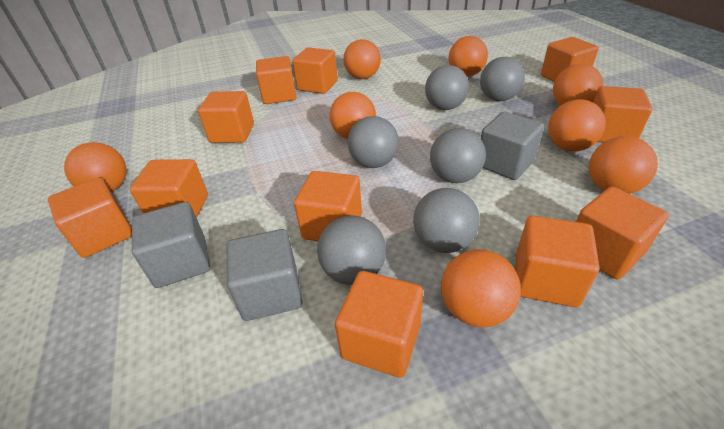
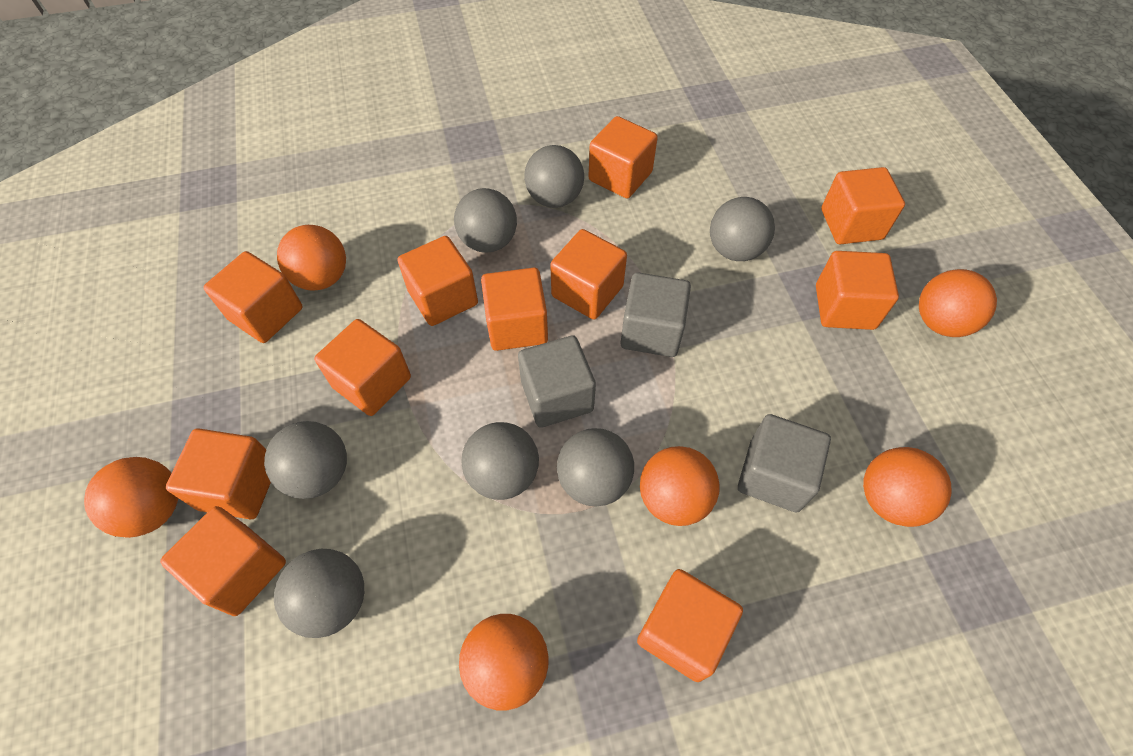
grey ball: [317,216,386,285] [348,116,399,168] [413,188,480,253] [425,65,469,110] [430,128,486,183] [480,57,525,101] = 6 -> [264,421,347,499] [274,549,364,638] [454,188,517,253] [461,422,539,500] [524,145,584,208] [557,428,634,506] [710,197,775,261] = 7
orange ball: [64,142,127,192] [329,92,376,139] [343,39,381,79] [441,249,521,328] [448,36,488,77] [548,99,606,152] [553,64,603,106] [589,136,658,194] = 8 -> [84,457,178,538] [277,225,346,291] [459,614,548,710] [640,446,720,526] [863,447,951,527] [919,269,997,337] = 6

